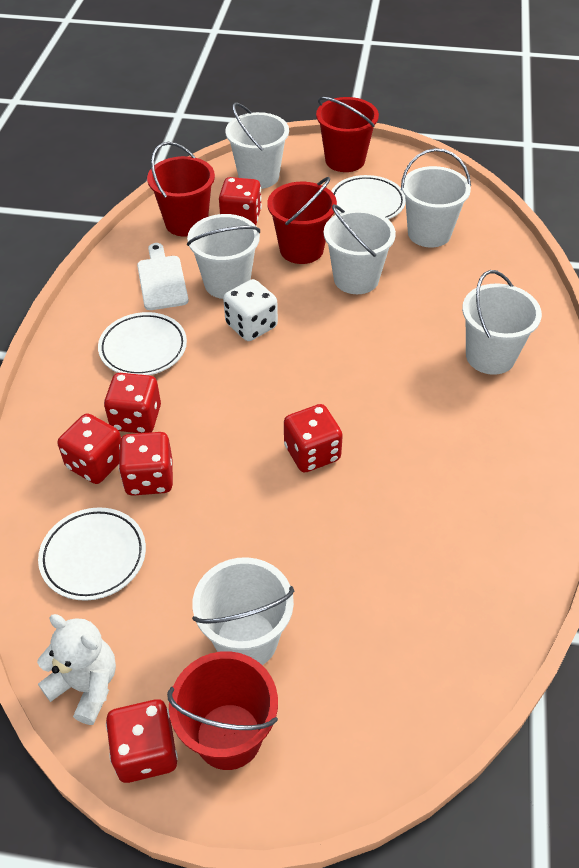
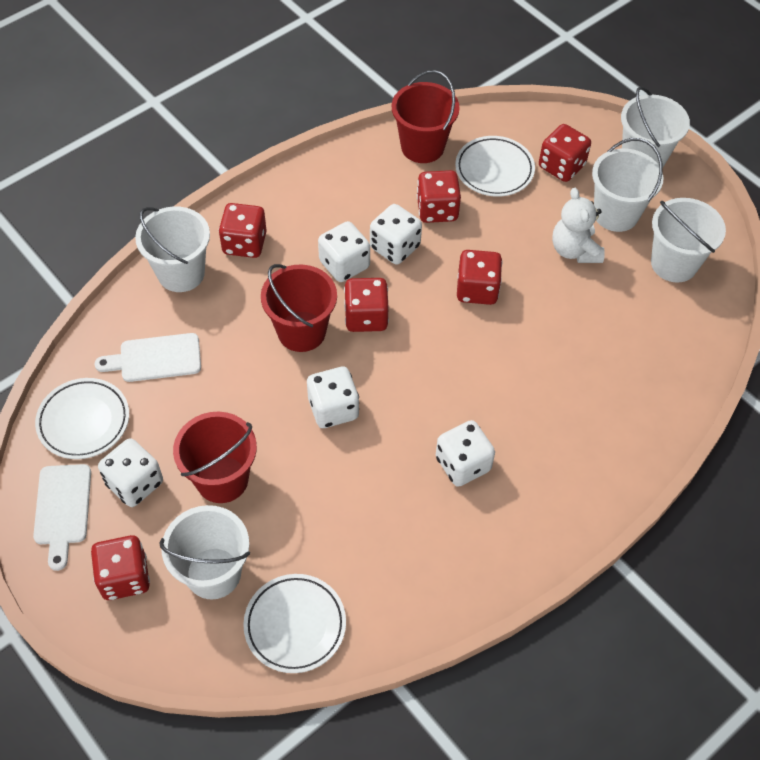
red bucket: [147,142,215,237] [167,651,278,770] [267,177,337,264] [316,97,379,172] = 4 -> [173,412,257,503] [261,264,337,352] [392,70,460,163] = 3
white bucket: [187,214,260,299] [192,557,294,665] [225,103,289,189] [324,204,396,294] [401,148,471,247] [462,270,542,375] = 6 -> [135,206,210,292] [159,505,250,600] [592,138,663,232] [621,86,690,167] [651,198,726,283] = 5
white cutting board: [137,243,189,310] = 1 -> [33,464,91,571] [94,333,201,382] = 2
white dice: [223,279,278,341] = 1 -> [98,438,163,507] [307,367,359,428] [318,221,370,282] [370,204,422,265] [436,420,495,487] = 5

